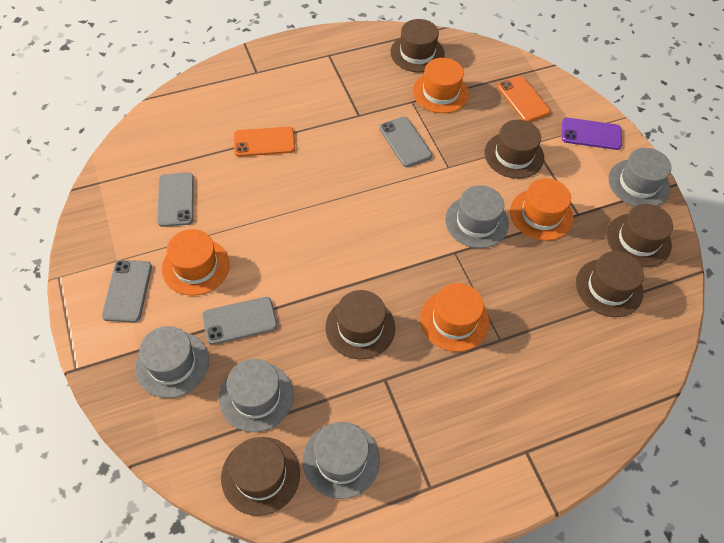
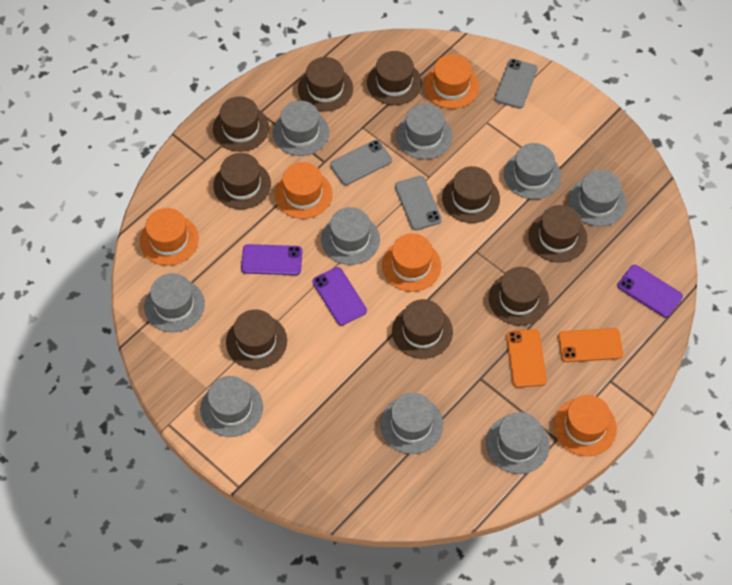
brown hat: [221,437,300,516] [325,290,395,359] [390,19,445,72] [484,120,544,179] [576,251,644,317] [607,204,673,267] = 6 -> [213,96,269,152] [213,153,271,209] [226,309,287,369] [298,57,353,111] [367,51,422,105] [392,299,453,359] [442,166,500,223] [489,267,549,326] [528,205,587,263] = 9
grey hat: [135,326,209,398] [219,359,294,432] [303,422,380,499] [445,185,509,248] [608,148,671,206] = 5 -> [144,273,205,332] [200,376,263,437] [273,101,329,156] [321,207,380,265] [380,393,443,454] [396,104,452,159] [486,412,550,474] [504,143,561,199] [568,170,627,226] = 9
grey phone: [102,260,152,322] [157,173,194,227] [202,297,277,345] [379,117,432,167] = 4 -> [330,140,392,185] [395,176,442,230] [494,59,538,109] = 3
orange hat: [162,229,230,296] [413,58,469,113] [420,283,489,352] [510,178,573,241] = 4 -> [140,208,199,266] [275,162,332,219] [382,233,441,292] [424,54,479,109] [553,395,617,456] = 5
purple phone: [562,118,622,150] = 1 -> [241,244,302,275] [312,267,367,326] [617,265,683,317] = 3

